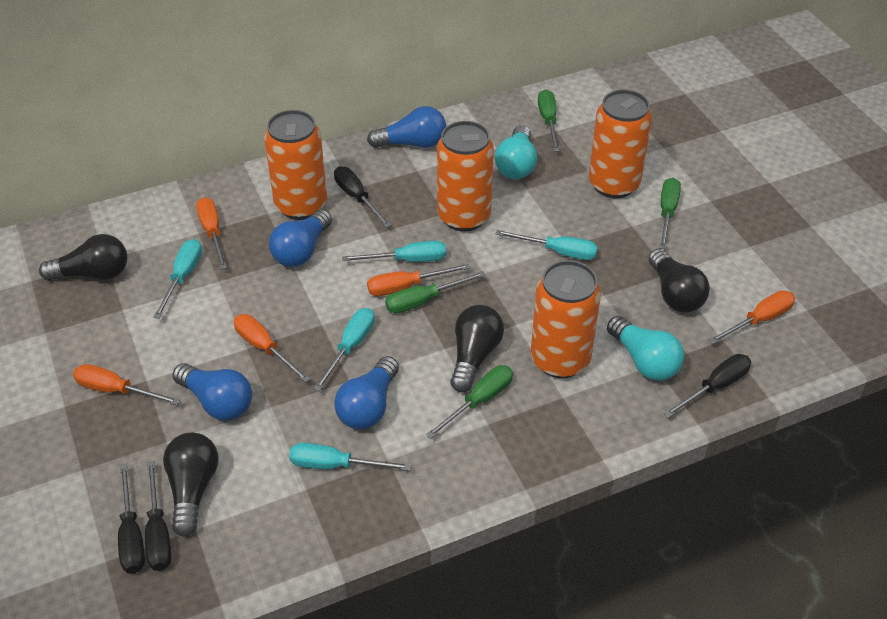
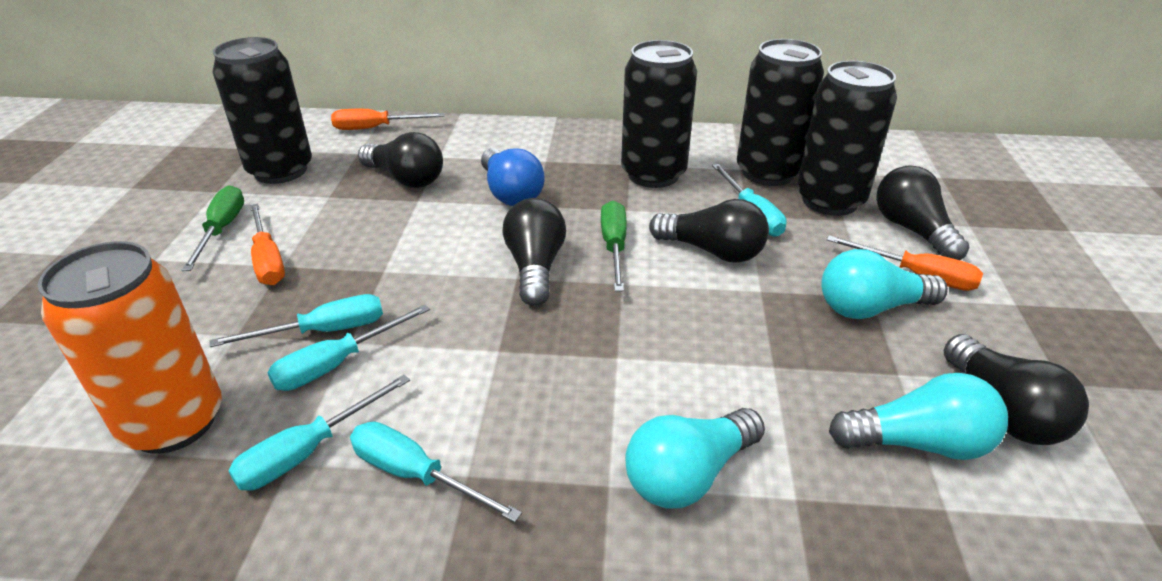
black can: none = 0 -> [212,37,312,184] [621,40,697,188] [737,39,824,186] [797,61,897,216] = 4
black light bulb: [39,234,127,281] [163,433,218,537] [450,305,504,393] [648,249,710,312] = 4 -> [358,132,443,188] [502,198,566,306] [649,199,769,263] [876,165,970,260] [944,334,1089,445] = 5
black screwdriver: [118,463,145,574] [145,461,171,571] [334,166,392,228] [664,354,751,418] = 4 -> none = 0
blue light bulb: [172,363,252,420] [269,209,332,267] [334,356,399,429] [367,106,446,148] = 4 -> [481,148,545,206] = 1
green screwdriver: [385,271,486,313] [426,365,513,439] [538,89,560,152] [659,178,681,249] = 4 -> [182,185,244,271] [601,201,627,292] = 2
orange can: [264,110,327,220] [437,121,494,232] [531,260,601,378] [589,90,652,198] = 4 -> [38,241,222,454] = 1
orange screwdriver: [73,364,180,405] [196,197,227,269] [234,314,310,383] [367,263,471,296] [709,290,795,344] = 5 -> [250,204,285,285] [331,109,444,130] [827,235,983,291] = 3
turquoise light bulb: [495,125,537,179] [607,316,684,381] = 2 -> [626,408,765,508] [821,249,948,319] [829,373,1008,460] = 3

